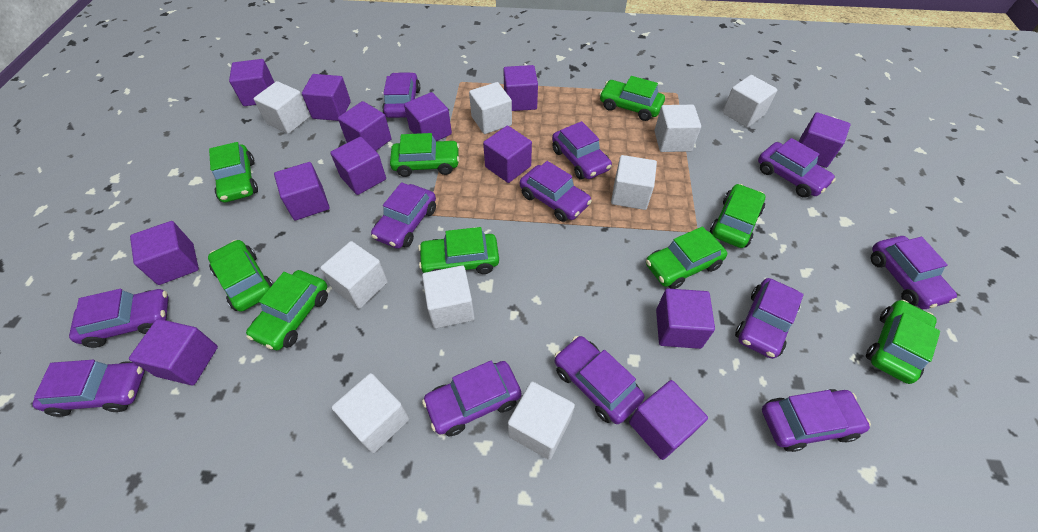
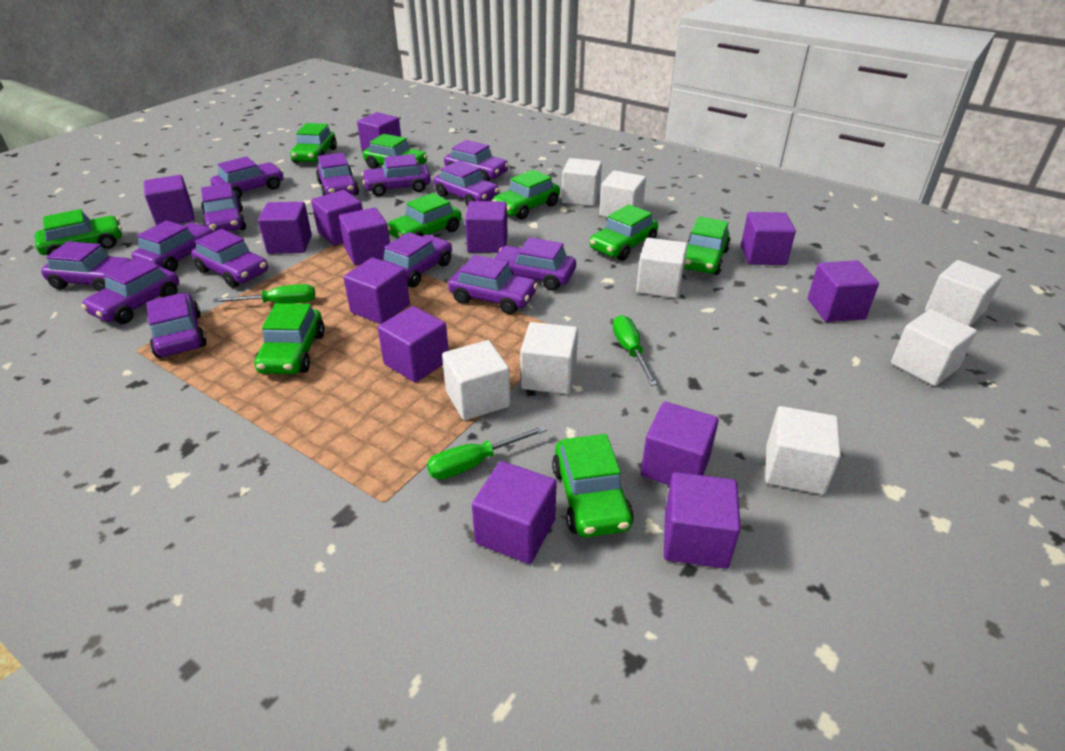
green screwdriver: none = 0 -> [213,284,315,304] [427,425,547,480] [613,315,657,386] = 3
purple car: [32,360,145,417] [69,289,169,348] [371,182,436,249] [382,72,420,118] [422,361,521,436] [520,161,592,222] [552,121,612,180] [555,336,644,424] [735,278,804,359] [758,138,836,198] [762,389,871,452] [871,236,957,309] = 12 -> [41,241,132,292] [81,257,179,324] [131,220,215,272] [147,293,207,358] [191,229,268,288] [201,183,246,232] [211,156,284,198] [316,153,359,196] [362,154,431,196] [383,232,452,288] [434,161,500,206] [444,140,509,181] [448,255,538,314] [494,237,576,291] = 14
white cube: [254,81,310,134] [320,241,388,309] [332,373,409,453] [422,265,475,328] [469,82,512,134] [508,382,575,460] [611,155,657,210] [654,105,701,152] [722,75,777,128] = 9 -> [442,340,510,421] [520,322,578,394] [561,158,602,206] [599,170,646,218] [636,238,688,298] [765,406,841,495] [891,309,977,386] [925,260,1002,327] = 8

